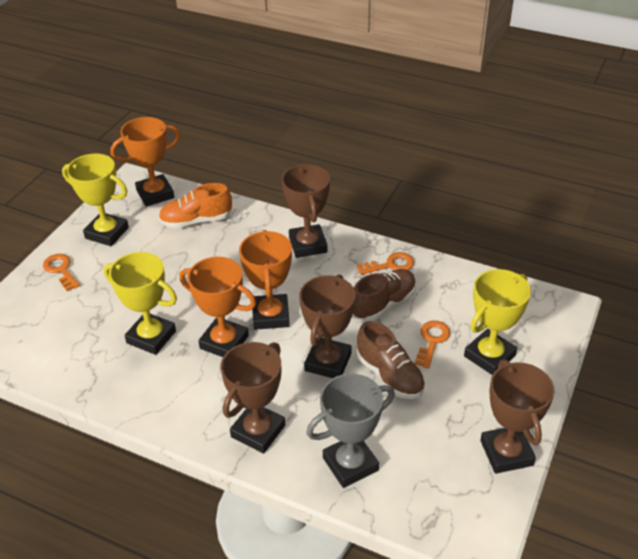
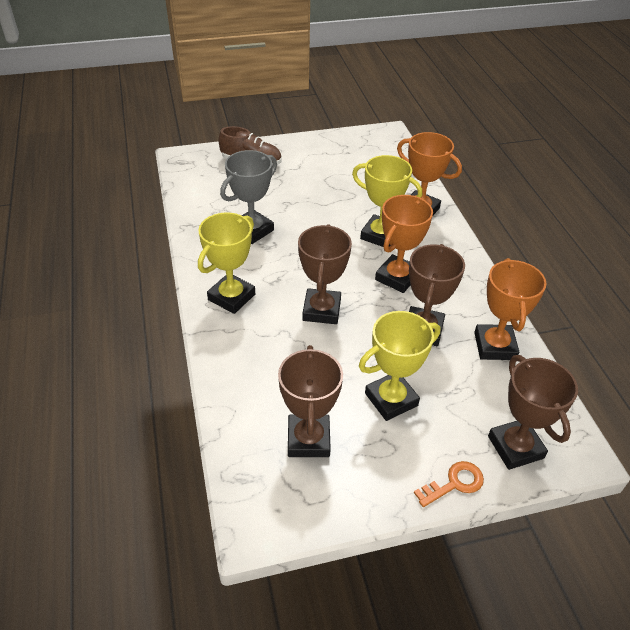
brown shoe: [353,269,416,321] [357,321,425,399] = 2 -> [219,126,281,165] = 1
orange key: [43,254,80,291] [357,252,414,275] [415,321,450,368] = 3 -> [414,461,484,507] = 1
orange shoe: [159,183,232,228] = 1 -> none = 0

